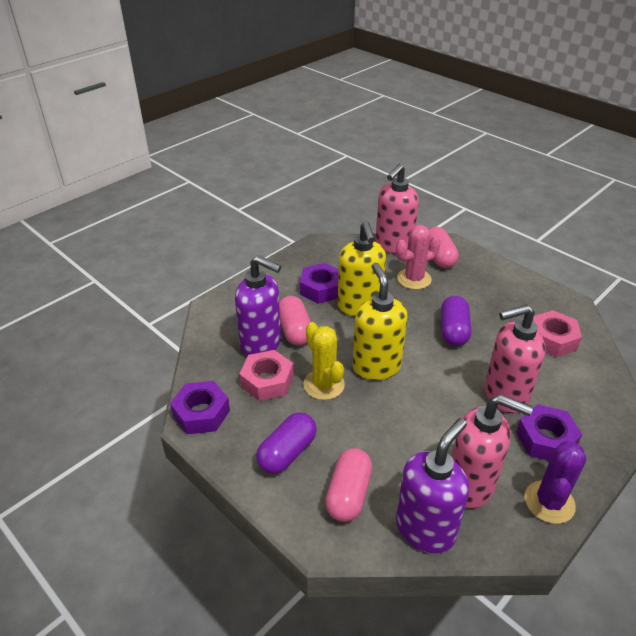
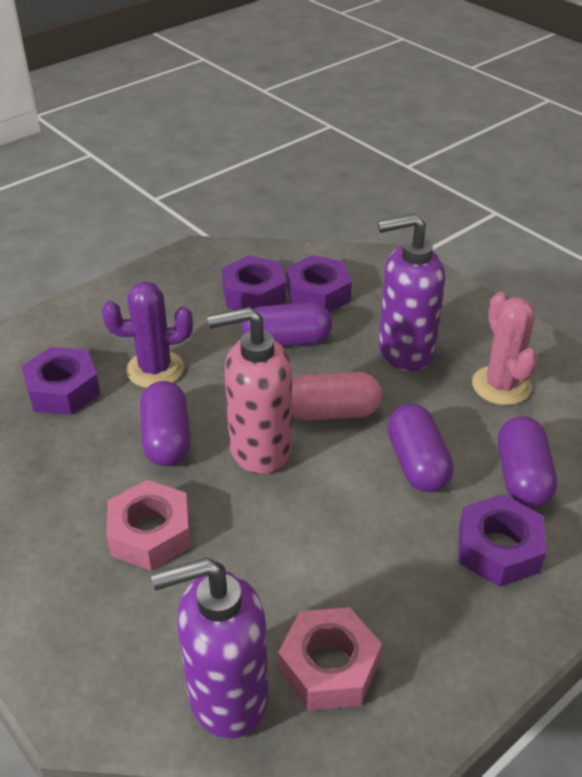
pink capsule: [279,296,311,346] [325,448,372,522] [429,227,459,268] = 3 -> [292,372,382,420] = 1
pink soap dispenser: [375,164,419,254] [452,394,533,508] [484,305,546,413] = 3 -> [207,307,292,474] = 1
purple capsule: [256,412,317,474] [441,296,471,346] = 2 -> [140,381,191,466] [242,302,332,347] [387,404,454,492] [498,416,557,508] = 4
purple nut: [170,381,230,434] [300,263,339,304] [516,404,582,461] = 3 -> [21,347,101,415] [222,255,286,310] [286,255,352,312] [459,494,546,587] = 4
yellow cactus: [303,322,345,400] = 1 -> none = 0
yellow soap dispenser: [338,221,386,316] [353,263,408,380] = 2 -> none = 0

